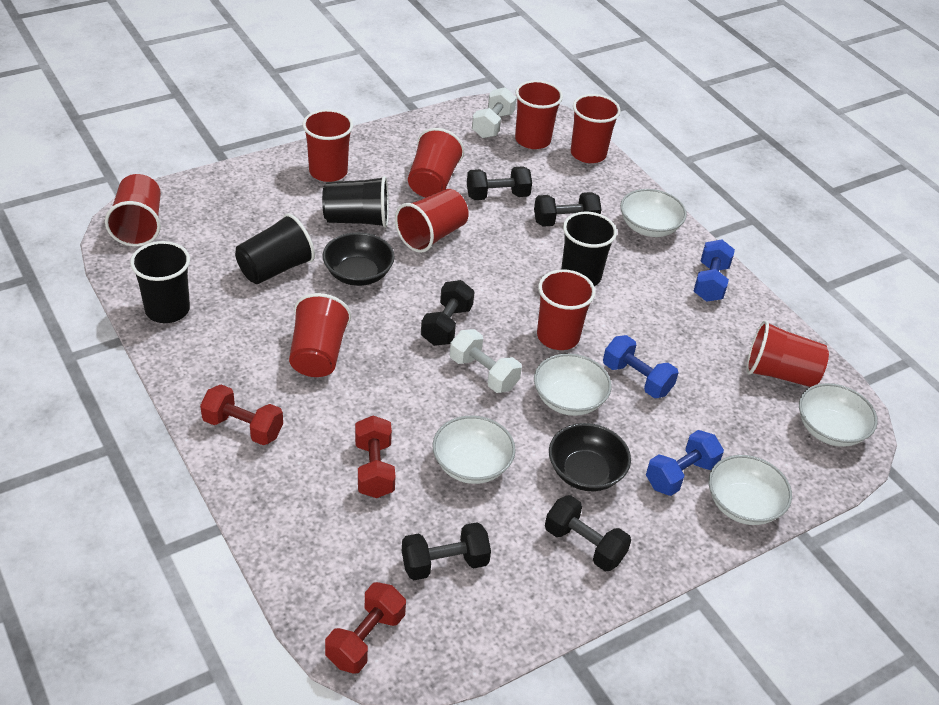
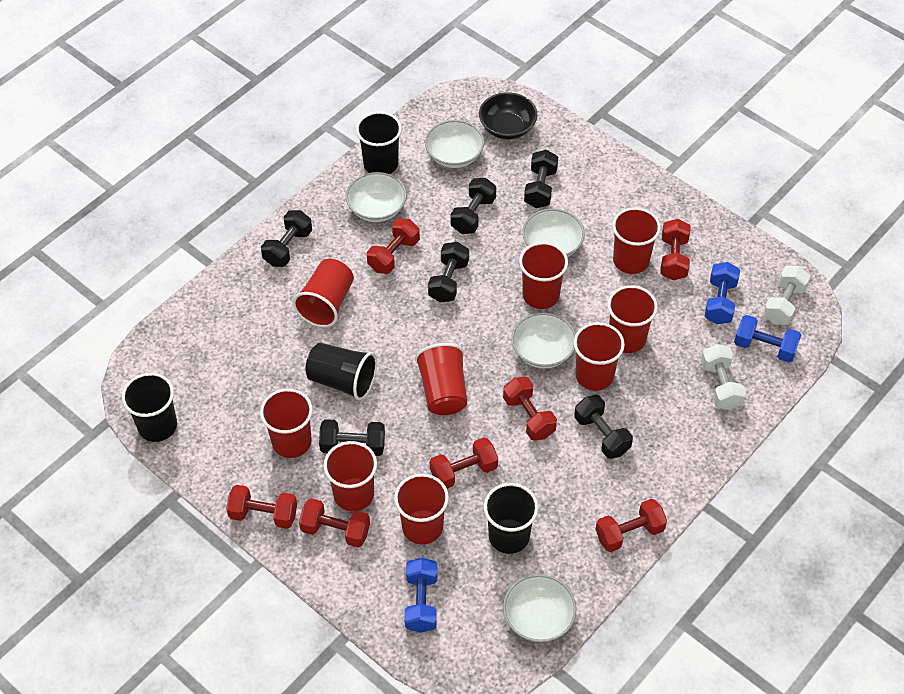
black bowl: [323,232,395,286] [549,423,631,491] = 2 -> [479,92,537,139] = 1
black dumbbell: [402,522,491,580] [421,280,475,346] [467,166,532,200] [534,192,602,227] [545,495,631,571] = 5 -> [261,210,312,267] [319,419,385,456] [428,242,469,303] [451,178,496,234] [524,150,558,208] [574,395,633,459] = 6
red dumbbell: [200,384,283,445] [325,582,406,674] [355,416,396,498] = 3 -> [226,485,297,529] [299,498,370,547] [367,218,420,274] [430,437,498,489] [503,377,557,441] [595,499,667,552] [660,219,690,280] = 7

